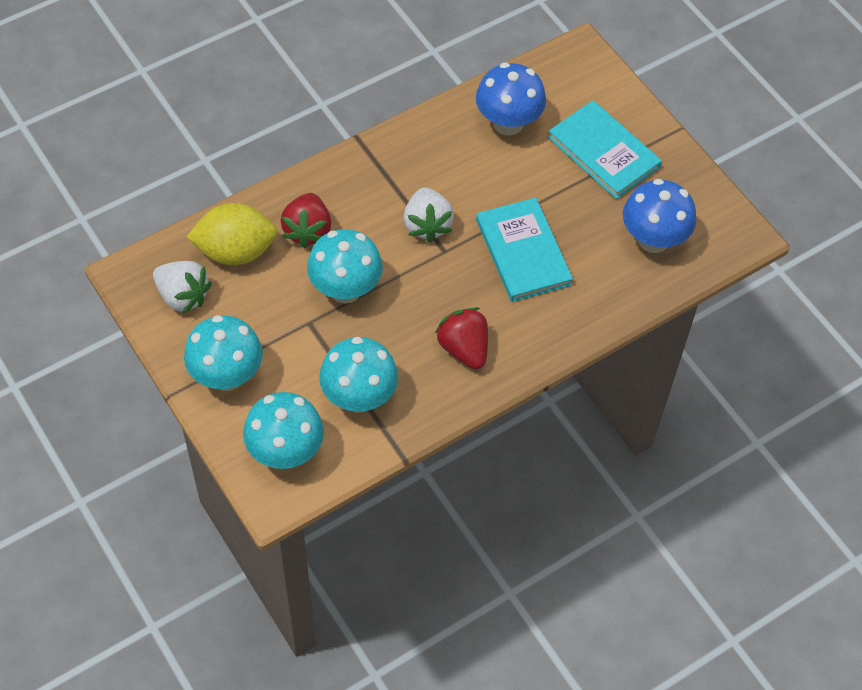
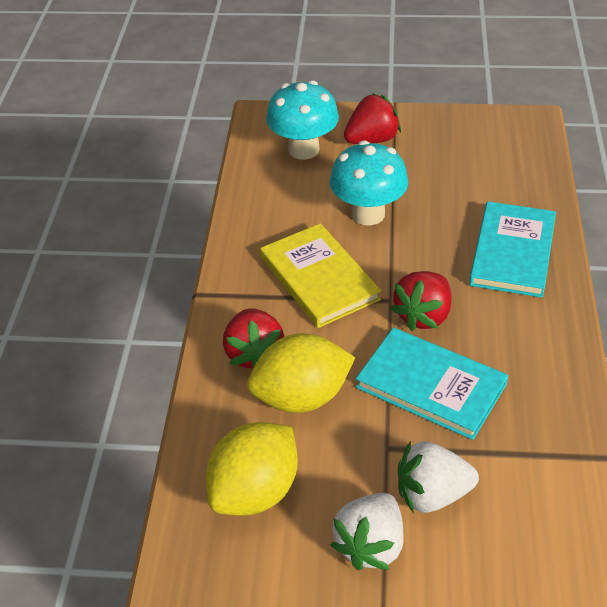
blue mushroom: [476,62,546,136] [623,179,696,253] = 2 -> none = 0
red strawberry: [281,193,331,248] [435,307,488,369] = 2 -> [223,309,284,368] [344,93,401,144] [391,271,451,331] = 3
turquoise mushroom: [184,315,263,391] [243,392,324,469] [307,229,383,303] [319,337,398,413] = 4 -> [266,80,339,160] [330,140,408,225] = 2
yellow book: none = 0 -> [260,223,381,328] = 1
yellow lemon: [187,203,277,265] = 1 -> [206,422,298,516] [247,333,355,413] = 2

